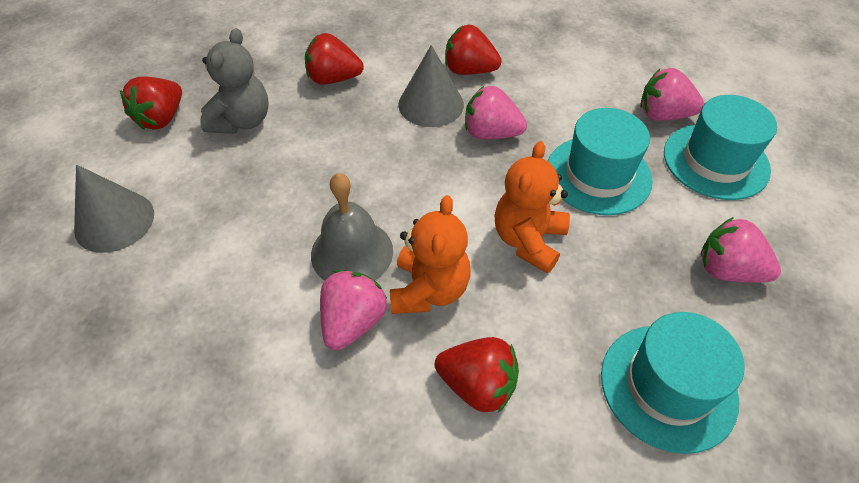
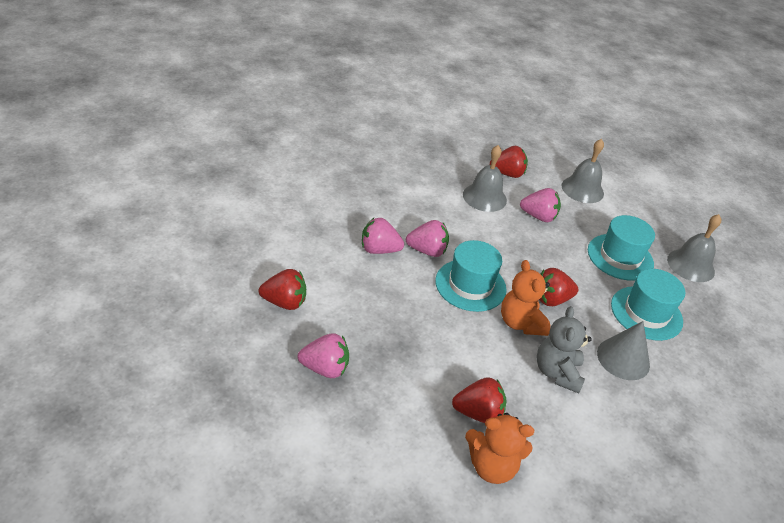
grey bell: [311,173,393,281] = 1 -> [463,145,507,212] [561,139,604,203] [667,214,722,282] = 3
grey cone: [74,165,154,253] [398,45,464,127] = 2 -> [597,321,650,380] = 1

